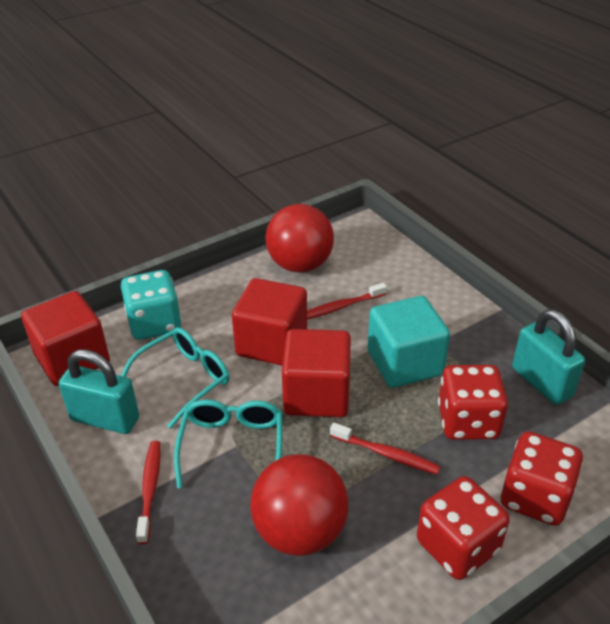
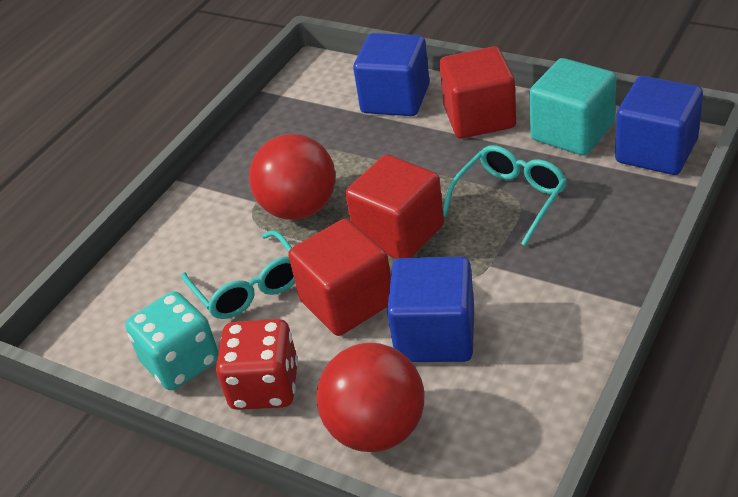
blue cube: none = 0 -> [353,33,430,116] [387,257,474,362] [615,76,703,175] = 3
red dice: [417,476,510,580] [438,365,508,440] [501,431,583,526] = 3 -> [216,319,298,410] = 1
red toothbrush: [136,441,161,544] [307,283,387,319] [330,423,440,475] = 3 -> none = 0
turquoise padlock: [59,349,139,434] [512,309,585,405] = 2 -> none = 0

